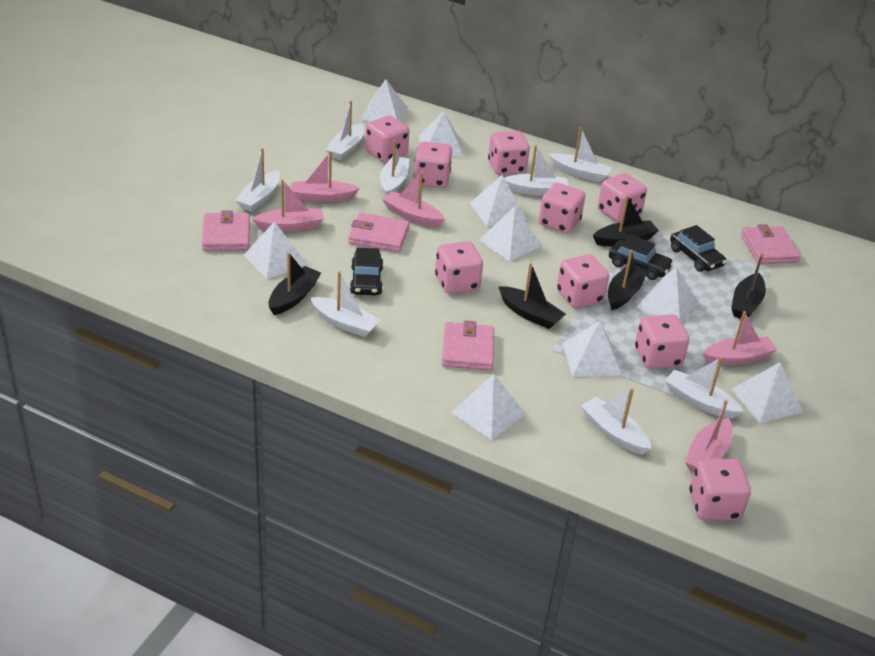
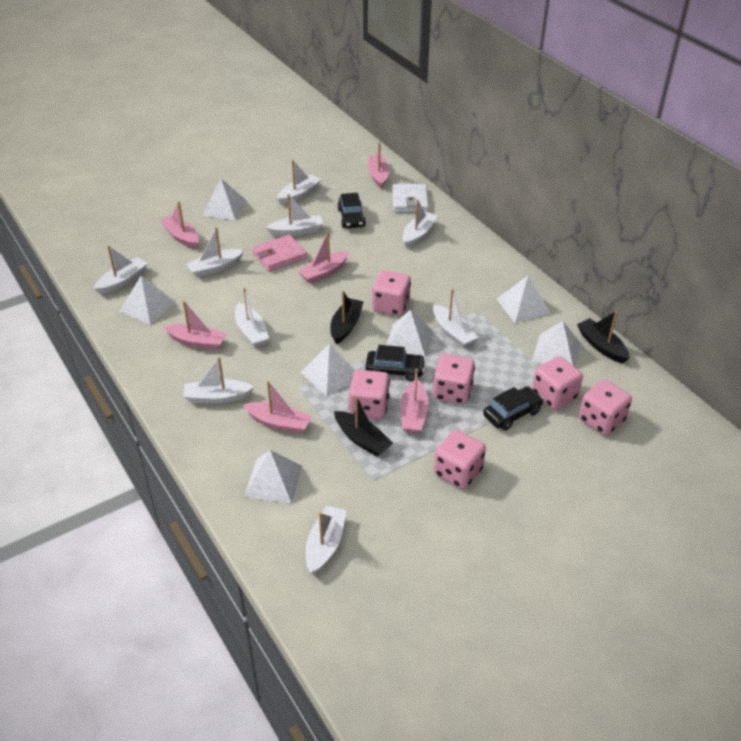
black boat: [269,252,321,315] [498,263,566,329] [593,195,659,246] [608,250,648,310] [731,253,766,319] = 5 -> [330,291,364,344] [334,396,393,456] [577,311,630,363] = 3
pink boat: [252,179,324,232] [291,151,360,202] [382,172,445,227] [685,400,733,472] [702,311,777,365] = 5 -> [160,201,199,249] [164,301,227,350] [243,381,312,434] [297,231,349,284] [368,142,389,188] [400,369,429,433] = 6
pink dice: [365,115,409,163] [413,141,452,188] [435,241,483,294] [488,131,530,175] [539,183,585,234] [557,254,609,308] [598,173,647,223] [635,314,690,369] [689,459,751,520] = 9 -> [349,370,390,419] [372,270,411,316] [433,354,475,404] [434,430,486,489] [532,356,583,410] [579,380,632,435] = 6
pink wallet: [202,210,250,251] [348,213,410,252] [442,320,494,371] [741,224,801,264] = 4 -> [252,234,307,272] = 1
white boat: [235,148,280,212] [310,271,381,337] [326,101,364,160] [380,140,409,196] [504,145,568,196] [549,127,612,182] [581,388,652,455] [665,357,744,418] = 8 -> [94,245,148,295] [183,357,254,404] [186,227,244,277] [235,288,269,347] [266,194,323,236] [277,160,321,205] [306,506,346,575] [403,199,438,248] [433,289,478,348] = 9
white pyramid: [243,221,308,279] [361,79,407,122] [419,111,464,157] [451,374,526,440] [470,175,526,227] [479,206,541,262] [562,321,622,377] [636,267,697,323] [732,362,803,423] = 9 -> [119,276,176,325] [202,179,247,220] [244,450,302,504] [301,343,355,396] [387,310,433,358] [497,276,551,323] [532,321,581,367] = 7
white wallet: none = 0 -> [392,184,429,212] = 1

